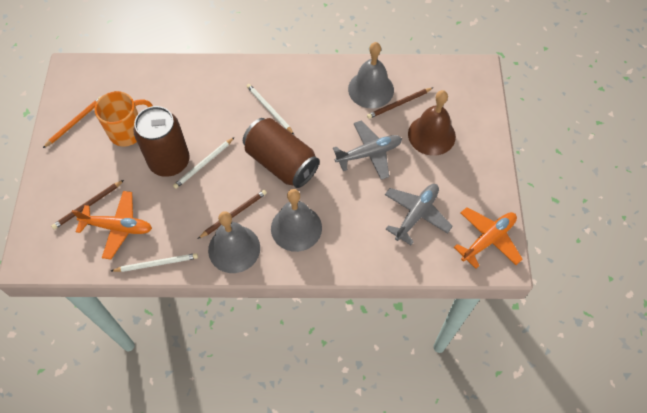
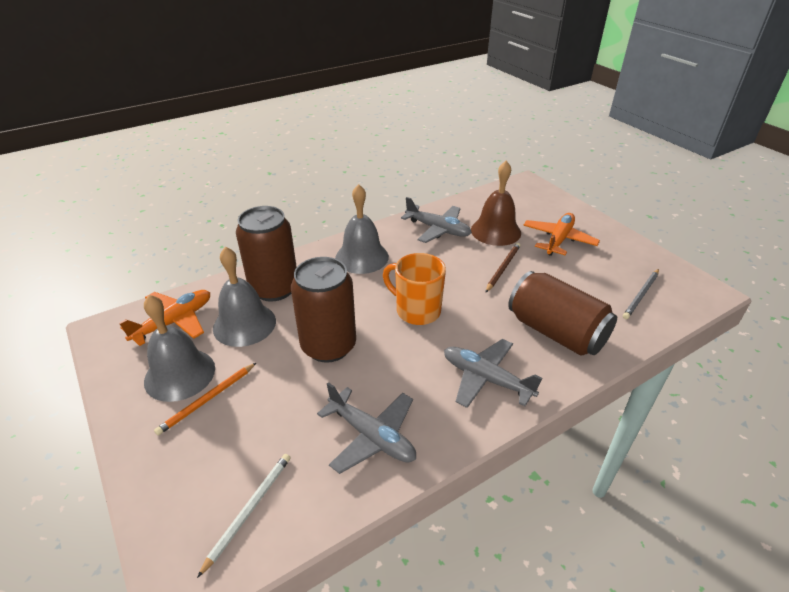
brown can: [133,106,190,177] [243,118,320,188] = 2 -> [236,206,297,302] [291,257,356,363] [508,271,617,356] = 3
brown pencil: [51,180,124,230] [198,190,267,239] [367,87,434,119] = 3 -> [486,243,521,292] = 1
grey pencil: none = 0 -> [623,269,659,319] = 1
grey plane: [333,120,402,180] [385,184,453,245] = 2 -> [317,382,416,474] [401,197,472,243] [444,339,542,408] = 3
white pencil: [111,253,198,272] [173,137,234,189] [247,84,294,135] = 3 -> [197,454,291,578] = 1

